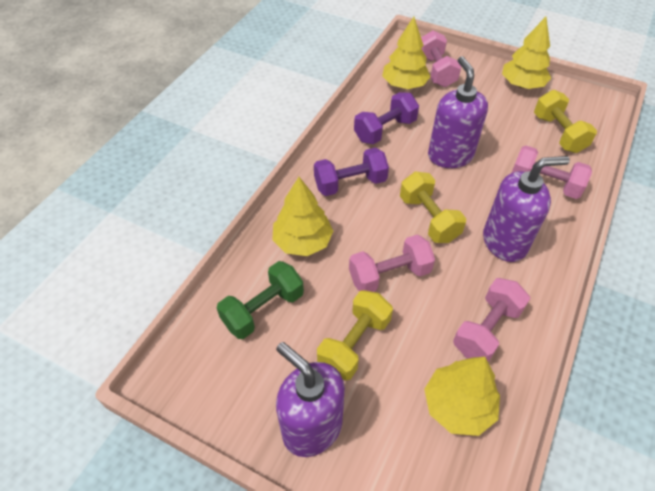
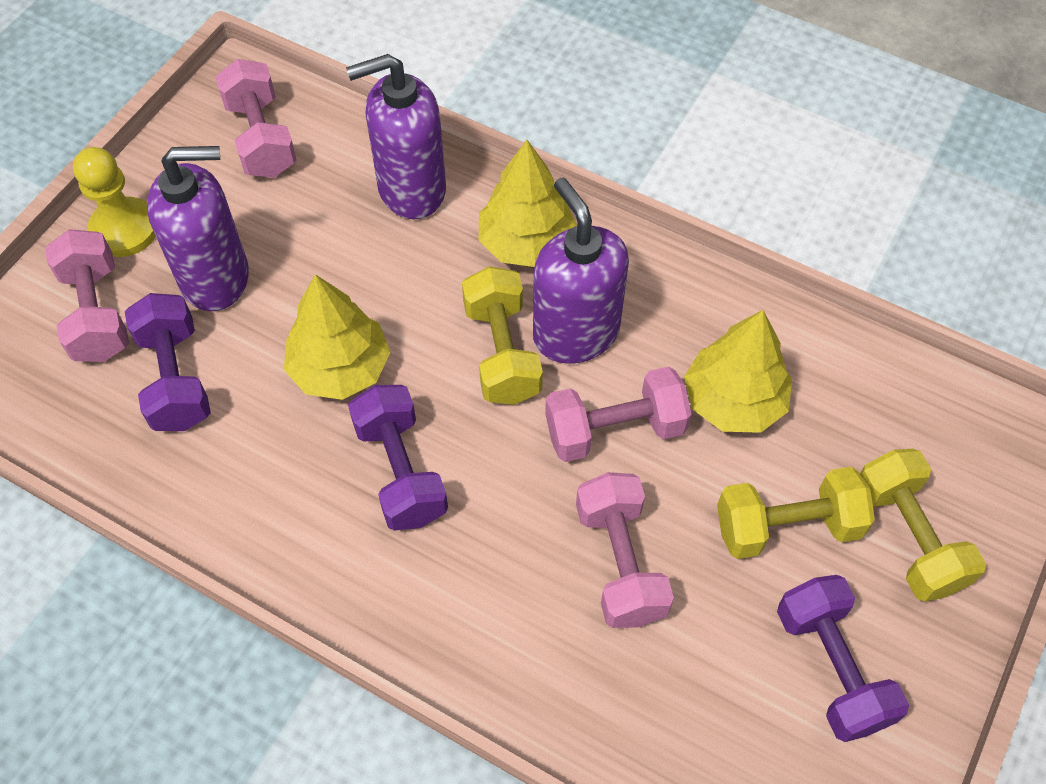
green dumbbell: [217,261,304,339] = 1 -> none = 0
purple dumbbell: [314,148,389,196] [354,92,419,144] = 2 -> [125,293,211,431] [348,385,448,531] [777,575,909,742] = 3
yellow pawn: none = 0 -> [73,147,156,257] = 1
yellow tree: [272,177,333,256] [382,17,431,89] [424,357,500,436] [502,17,551,89] = 4 -> [284,274,390,400] [479,140,577,267] [684,310,792,433] = 3

